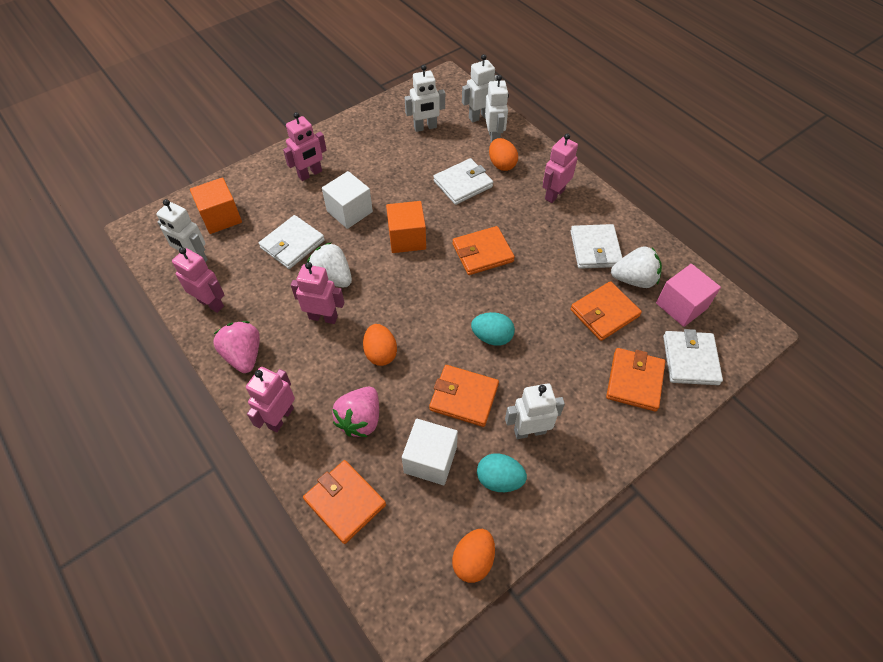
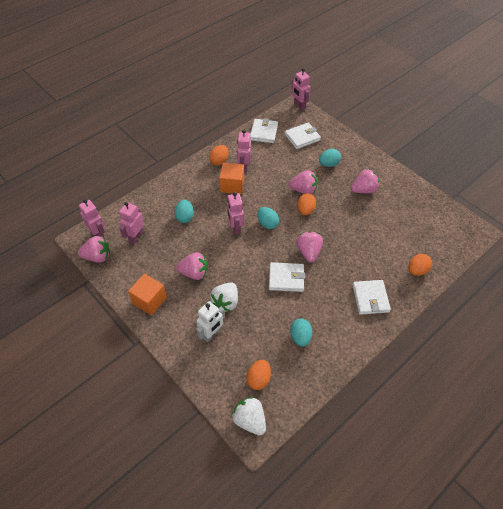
orange egg: [363,324,397,366] [452,529,495,583] [489,138,518,171] = 3 -> [209,145,229,166] [246,360,271,390] [297,193,316,215] [408,254,432,276] = 4
orange wallet: [303,460,386,544] [429,365,499,427] [452,226,515,275] [570,281,642,341] [606,348,665,412] = 5 -> none = 0
pink cube: [656,264,721,327] = 1 -> none = 0
pink strawberry: [213,321,260,373] [332,387,379,437] = 2 -> [78,236,110,263] [176,252,208,280] [289,170,318,194] [296,231,323,262] [351,169,379,193] = 5
turquoise egg: [471,312,515,346] [477,453,527,492] = 2 -> [175,199,194,223] [257,207,279,229] [290,318,312,347] [319,149,341,167] = 4
white cube: [322,171,373,229] [402,419,458,485] = 2 -> none = 0
white robot: [156,199,208,262] [405,65,445,132] [462,54,498,122] [485,75,509,142] [505,383,565,439] = 5 -> [196,301,225,342] = 1

